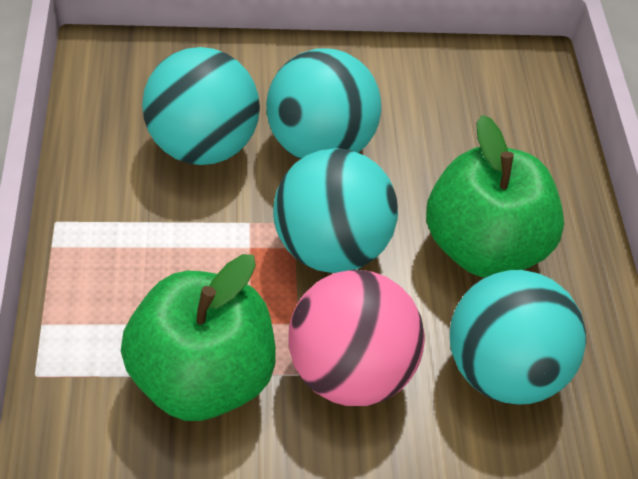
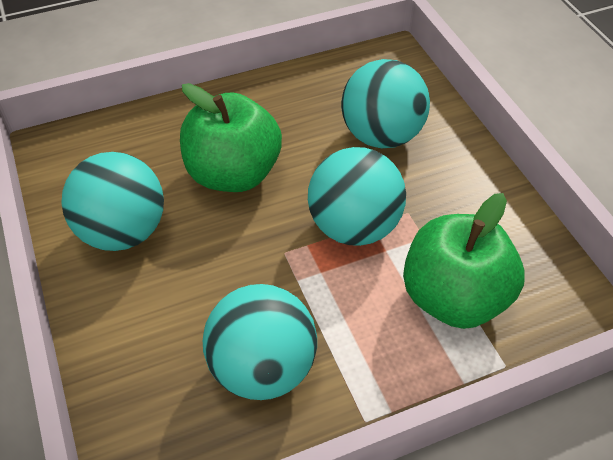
pink ball: [288,270,425,406] = 1 -> none = 0

